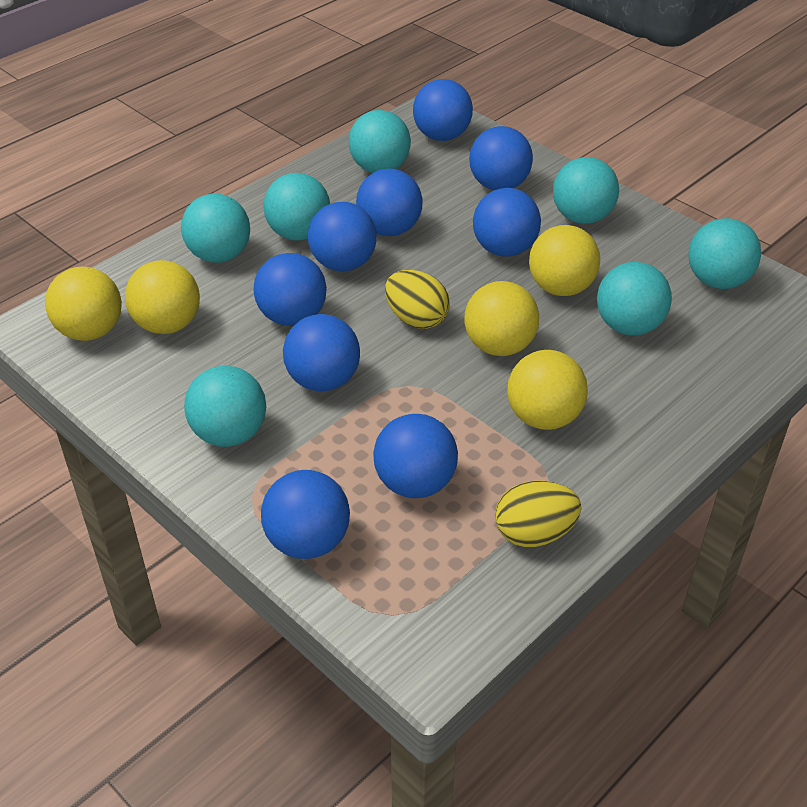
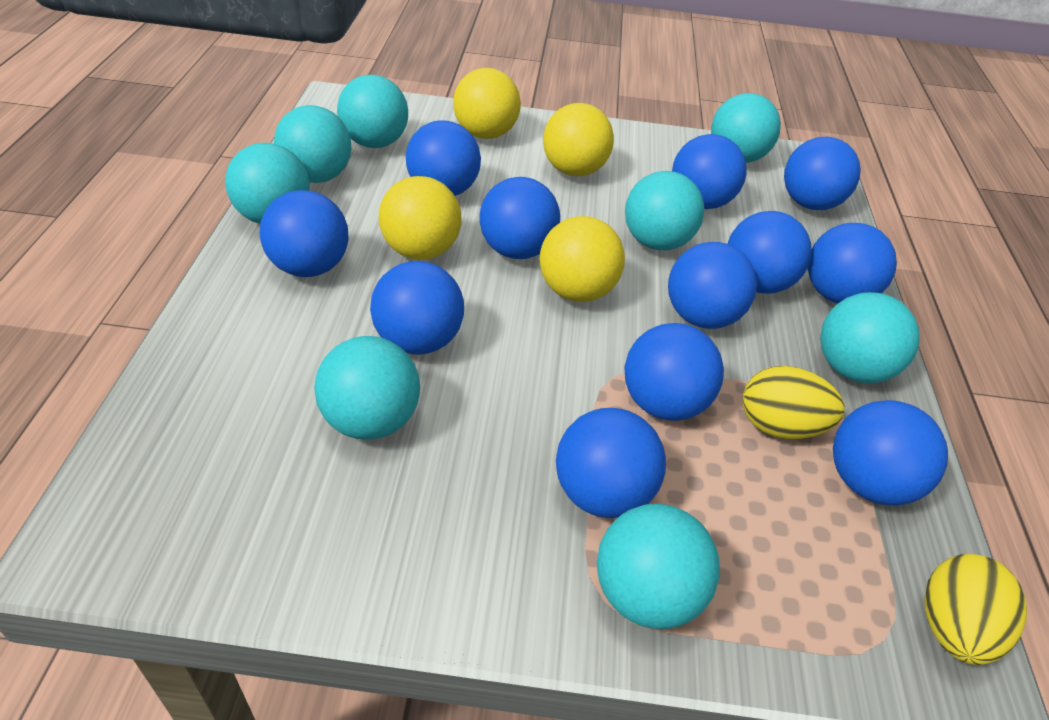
blue ball: [254,253,327,326] [261,470,350,559] [283,314,360,391] [308,202,377,271] [356,169,423,236] [373,414,458,498] [413,79,473,141] [469,126,533,190] [473,188,541,256] = 9 -> [260,190,349,277] [370,261,464,355] [406,120,481,196] [479,177,560,259] [556,408,666,518] [624,323,724,421] [668,242,757,329] [672,134,747,209] [728,211,812,293] [784,137,861,210] [808,223,897,304] [833,400,948,506] = 12
turquoise ball: [181,194,250,263] [184,366,266,447] [263,173,330,241] [349,110,411,173] [553,157,619,224] [597,262,672,335] [688,218,761,289] = 7 -> [225,143,310,224] [274,105,351,183] [314,336,420,440] [337,75,408,148] [597,504,720,629] [625,171,704,250] [711,93,781,163] [820,292,919,383] = 8
yellow ball: [45,267,122,341] [125,260,200,334] [464,281,539,356] [507,350,588,430] [529,225,600,296] = 5 -> [379,176,461,260] [453,68,521,139] [540,216,625,302] [543,103,614,176] = 4

